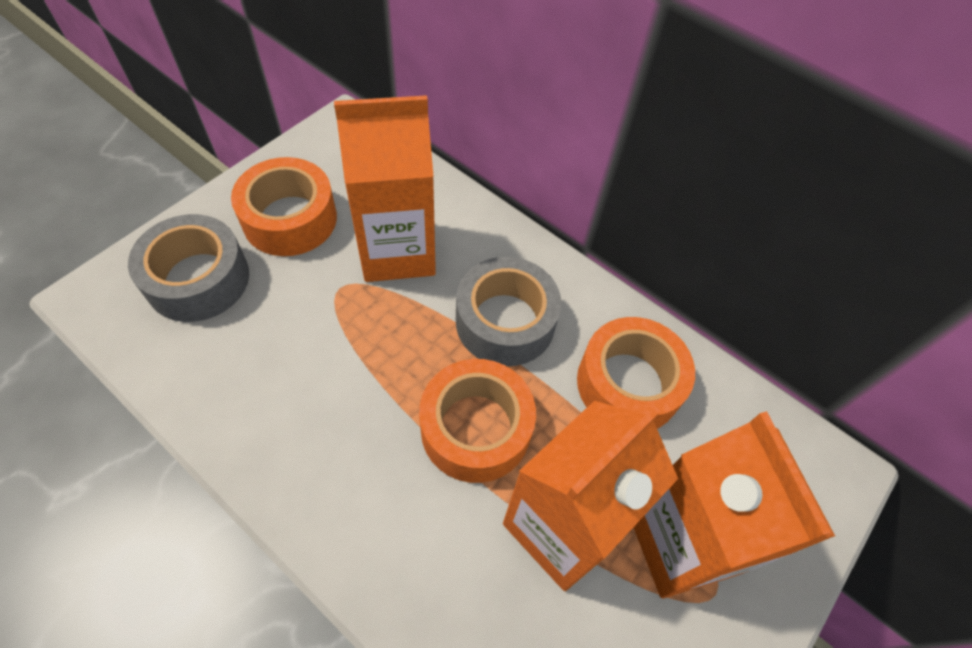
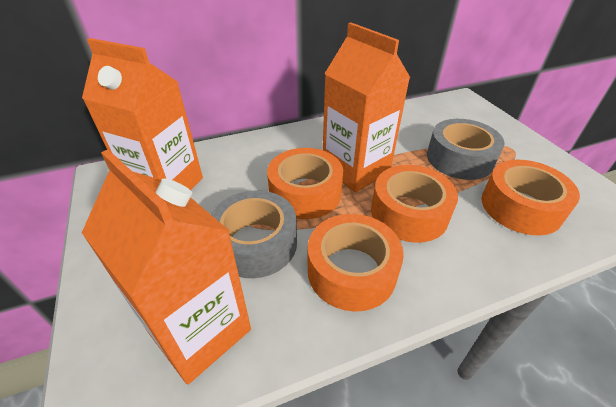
orange tape: [231,157,337,256] [419,359,536,483] [577,317,695,429] = 3 -> [267,148,343,219] [308,214,404,312] [371,165,458,243] [481,160,580,235] = 4

